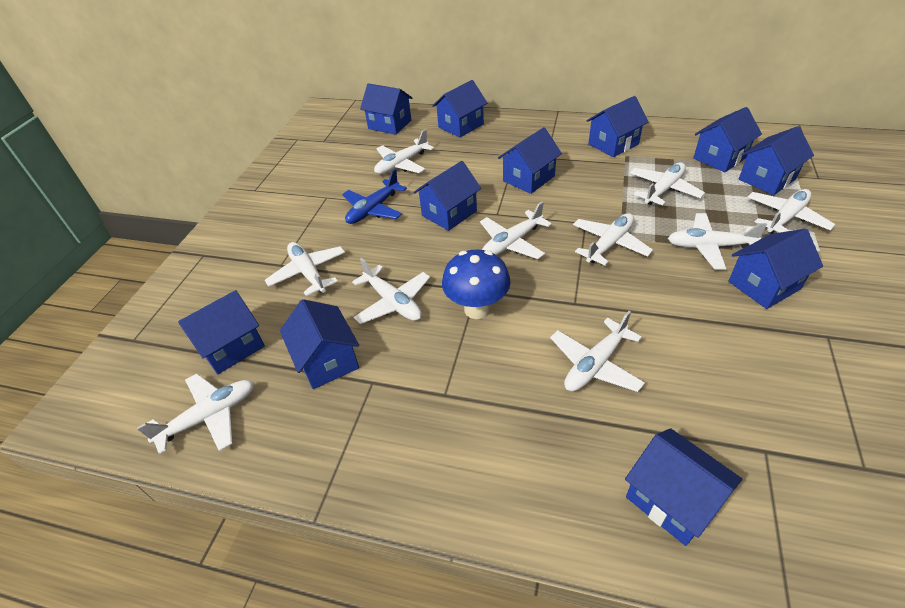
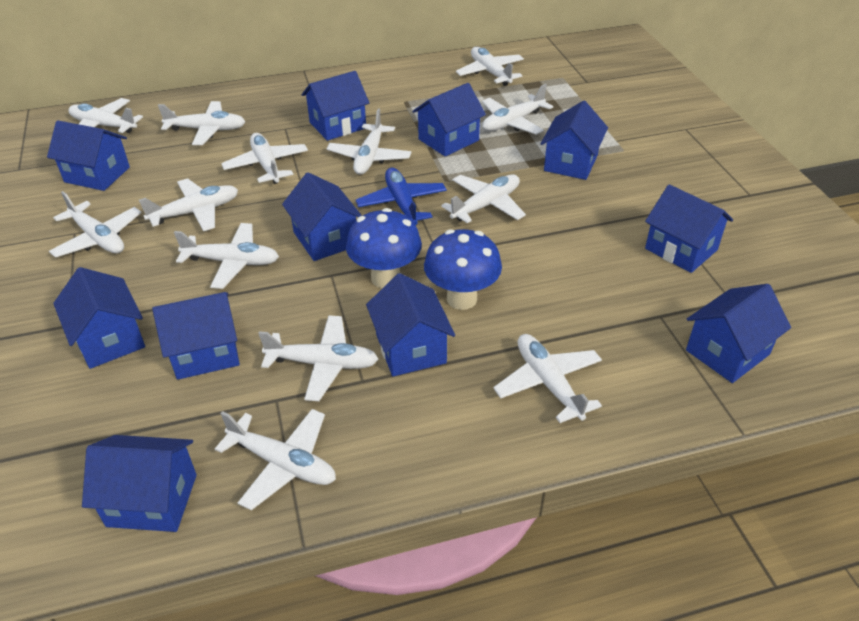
blue mushroom: [442,250,511,319] = 1 -> [346,208,422,288] [424,229,502,310] = 2
white plane: [137,374,255,454] [265,242,345,296] [352,258,430,324] [374,129,434,174] [480,201,552,259] [550,311,645,392] [573,213,653,266] [630,162,705,205] [668,213,767,270] [748,189,836,234] = 10 -> [49,191,142,258] [68,98,143,133] [139,178,238,231] [158,101,246,145] [174,223,279,289] [215,409,336,510] [221,133,308,184] [258,315,378,401] [326,108,412,175] [441,174,526,223] [456,47,524,86] [482,84,553,135] [493,334,602,423] = 13

